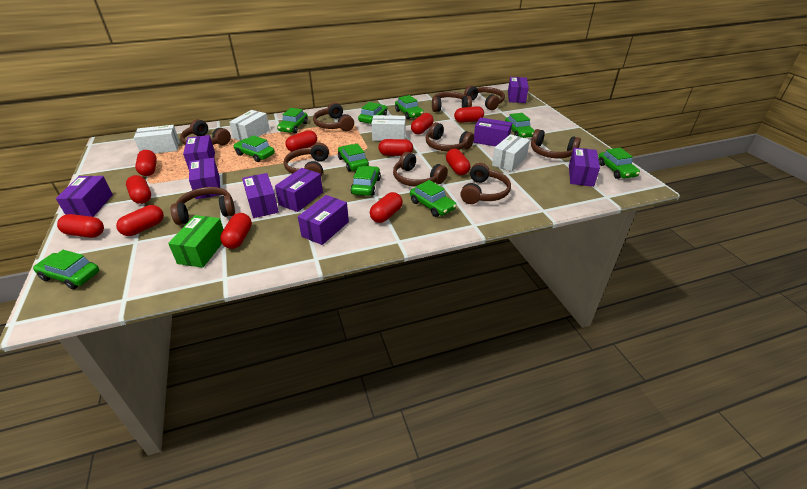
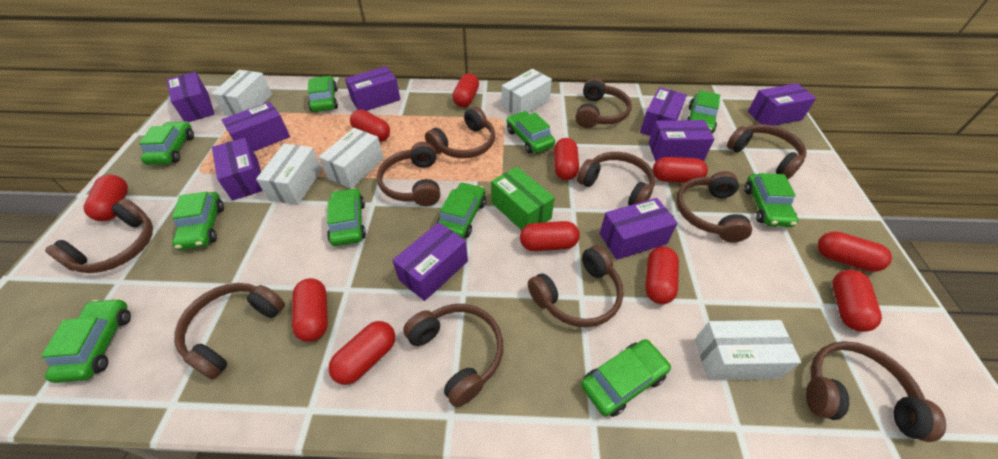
brown headphones: [171,187,235,225] [180,119,231,145] [284,143,329,177] [313,102,354,131] [393,152,448,187] [426,122,474,151] [432,92,472,112] [460,163,511,204] [464,85,505,110] [531,129,581,159] = 10 -> [45,199,153,273] [174,283,285,380] [377,142,440,206] [403,304,503,407] [425,106,495,158] [528,245,624,327] [576,77,632,128] [577,152,655,206] [676,171,752,242] [727,124,807,179] [806,341,946,442] = 11
white box: [134,125,180,154] [229,110,270,141] [371,115,406,141] [492,134,530,172] = 4 -> [212,70,272,116] [256,144,322,205] [319,128,384,189] [502,69,552,114] [695,320,801,380] = 5

